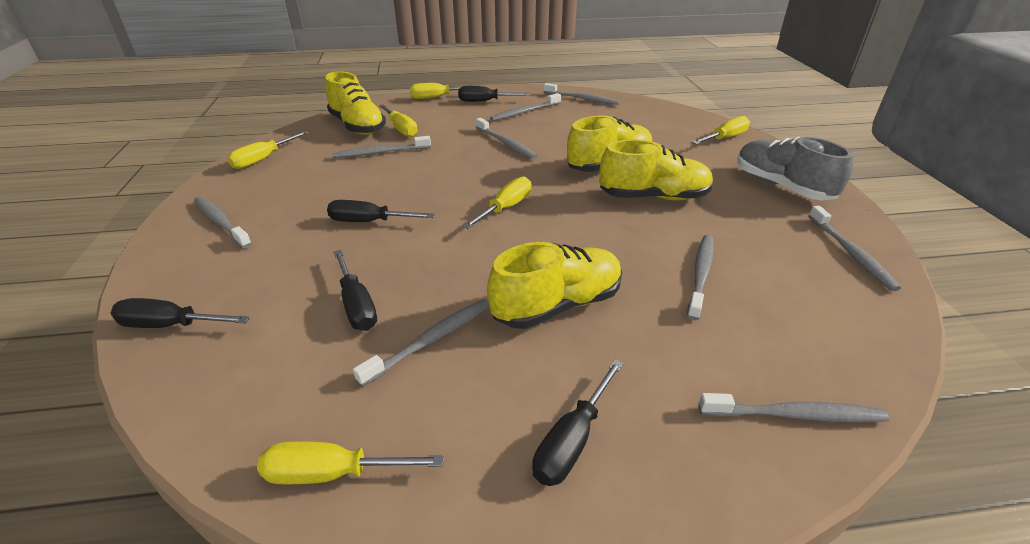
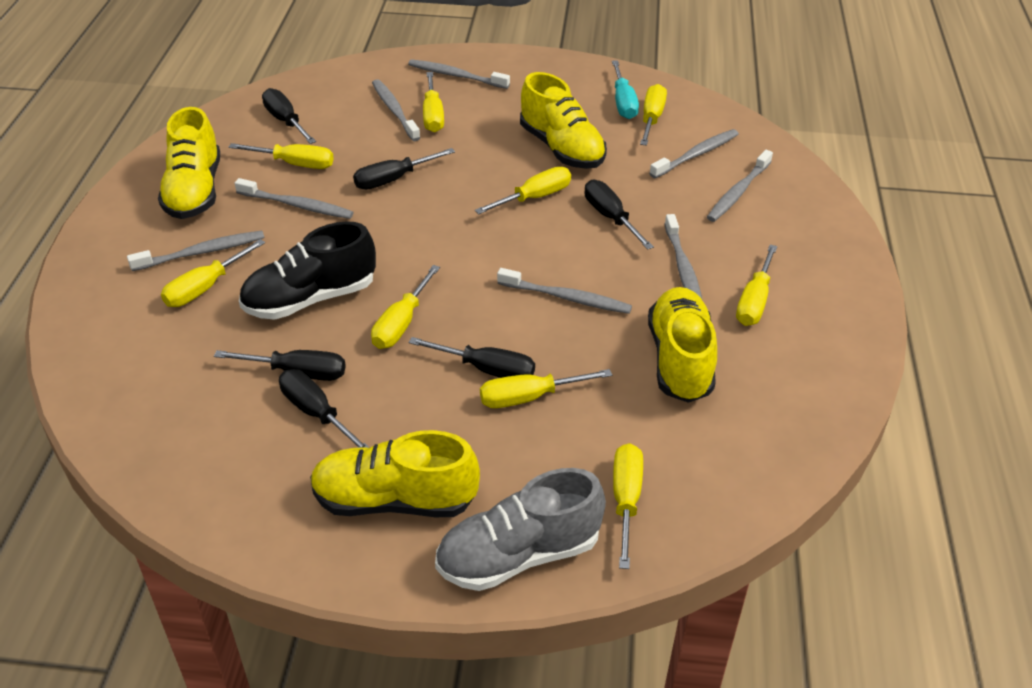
black screwdriver: [111,298,250,328] [327,200,435,222] [333,250,377,331] [458,86,530,102] [532,359,623,486] = 5 -> [214,350,346,381] [262,88,316,144] [279,369,370,448] [353,148,455,190] [409,337,535,378] [584,180,654,250] = 6
black shoe: none = 0 -> [239,221,376,320] = 1
grey toothbrush: [194,196,252,248] [332,136,431,158] [353,299,489,387] [476,118,537,159] [490,93,561,121] [544,83,620,105] [687,235,714,320] [699,393,889,422] [809,206,901,291] = 9 -> [127,231,264,271] [235,178,354,219] [372,79,420,141] [408,59,510,89] [497,268,632,314] [649,129,739,178] [664,214,702,299] [707,150,773,222] = 8
turquoise screwdriver: none = 0 -> [612,60,639,119] = 1
yellow screwdriver: [227,131,308,169] [257,442,444,484] [379,104,417,137] [410,83,477,99] [463,176,531,229] [692,116,750,145] = 6 -> [161,239,265,307] [229,143,334,169] [371,265,440,349] [423,72,444,132] [475,167,571,214] [480,369,612,408] [613,443,643,569] [640,84,667,146] [736,244,777,326] = 9

